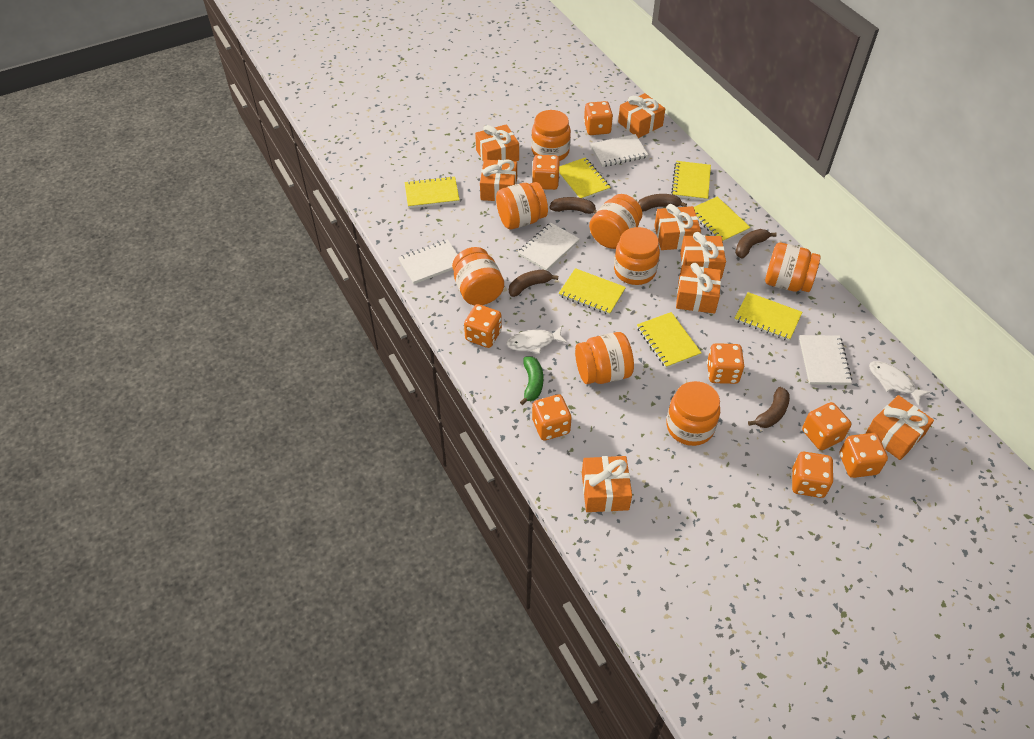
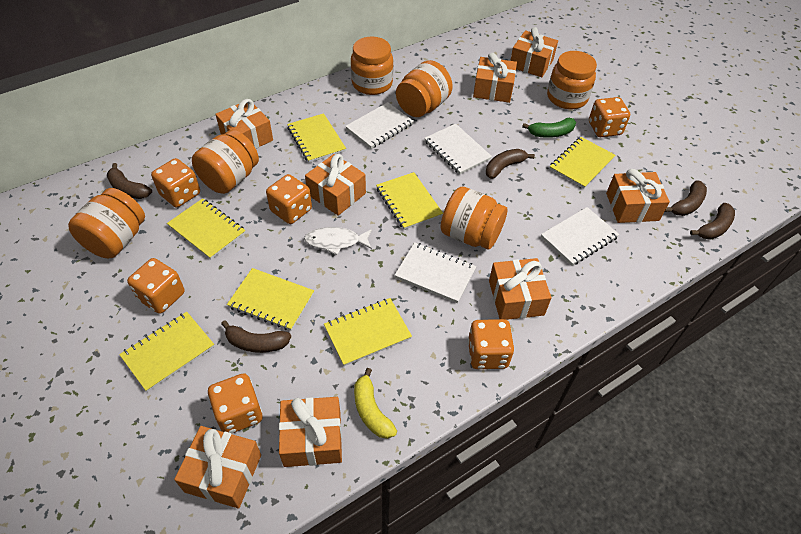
orange dice: [464,304,502,348] [532,155,560,190] [532,394,572,441] [584,101,613,135] [707,343,744,384] [792,452,834,498] [802,402,851,450] [840,433,888,478] = 8 -> [127,258,185,314] [151,158,200,208] [208,373,263,433] [266,174,312,224] [468,319,514,369] [589,97,630,137] = 6
orange jar: [452,247,504,305] [496,182,548,229] [531,110,571,161] [575,332,634,384] [589,194,643,249] [614,227,660,285] [666,381,720,446] [765,243,821,292] = 8 -> [68,188,145,258] [192,130,259,194] [351,37,393,95] [396,60,453,117] [441,187,508,249] [547,51,597,109] = 6
white fish: [506,326,567,354] [869,361,930,405] = 2 -> [304,227,372,255] = 1
yellow banana: none = 0 -> [354,368,397,439] = 1

